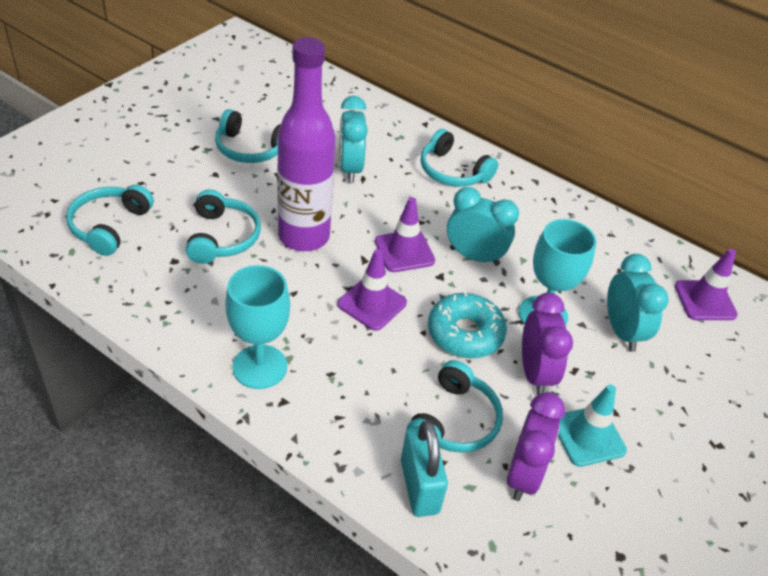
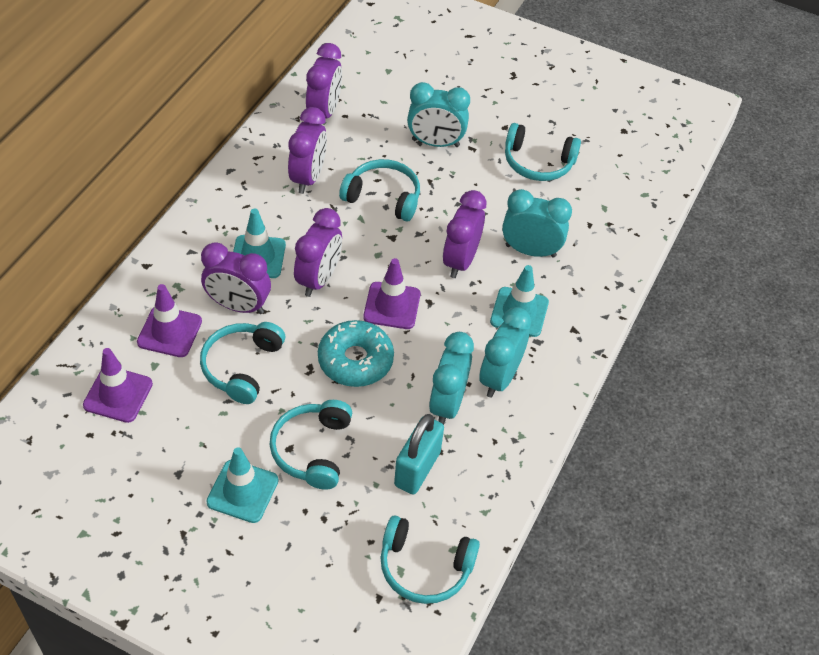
purple bottle: [277,37,335,251] = 1 -> none = 0
purple clock: [507,392,565,501] [522,293,573,395] = 2 -> [201,242,271,314] [288,107,327,194] [294,208,342,297] [306,43,342,119] [443,190,487,278] = 5
turquoise clock: [339,96,368,183] [447,187,519,266] [607,254,669,352] = 3 -> [407,82,470,147] [429,332,474,425] [479,307,531,398] [502,189,572,258] = 4
turquoise goblet: [225,265,290,389] [519,219,596,325] = 2 -> none = 0
turquoise traffic cone: [558,384,627,467] = 1 -> [206,447,278,523] [233,208,286,278] [490,265,549,337] = 3

